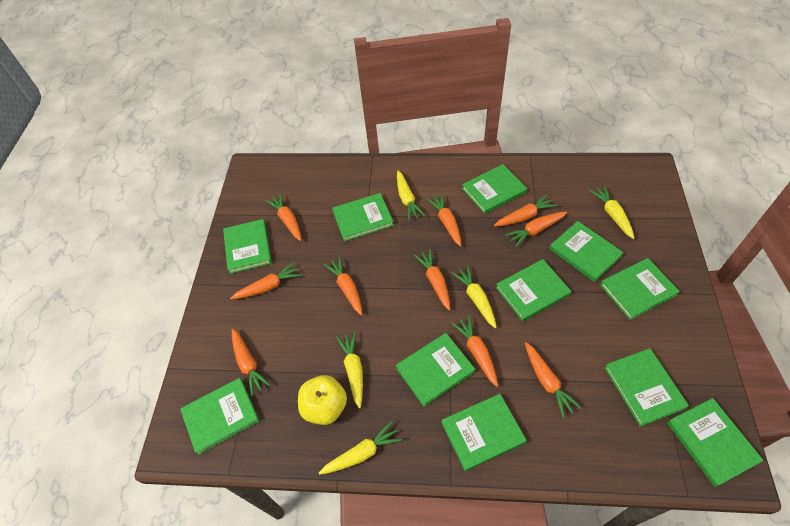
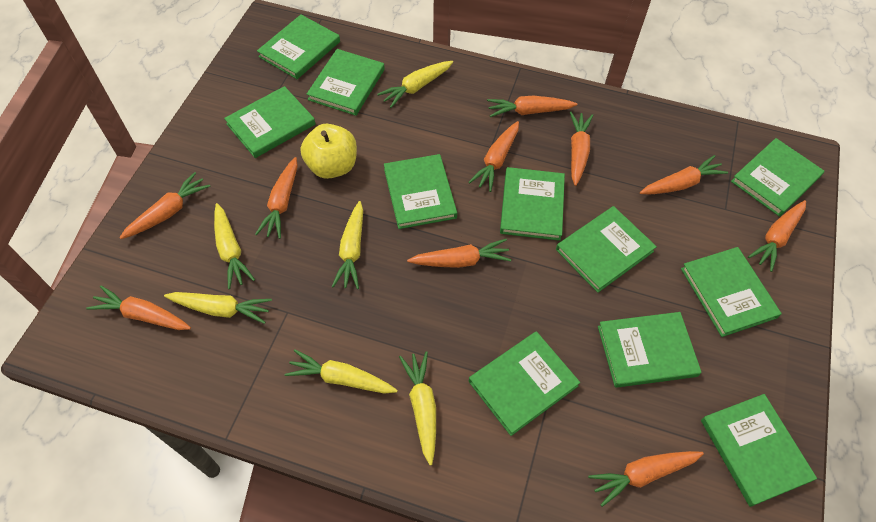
yellow carrot: [319,421,402,475] [336,332,363,409] [397,171,425,221] [452,266,497,329] [590,186,635,239] = 5 -> [164,292,272,324] [214,203,255,289] [285,349,398,394] [332,201,363,289] [377,61,453,108] [399,351,436,466] = 6

